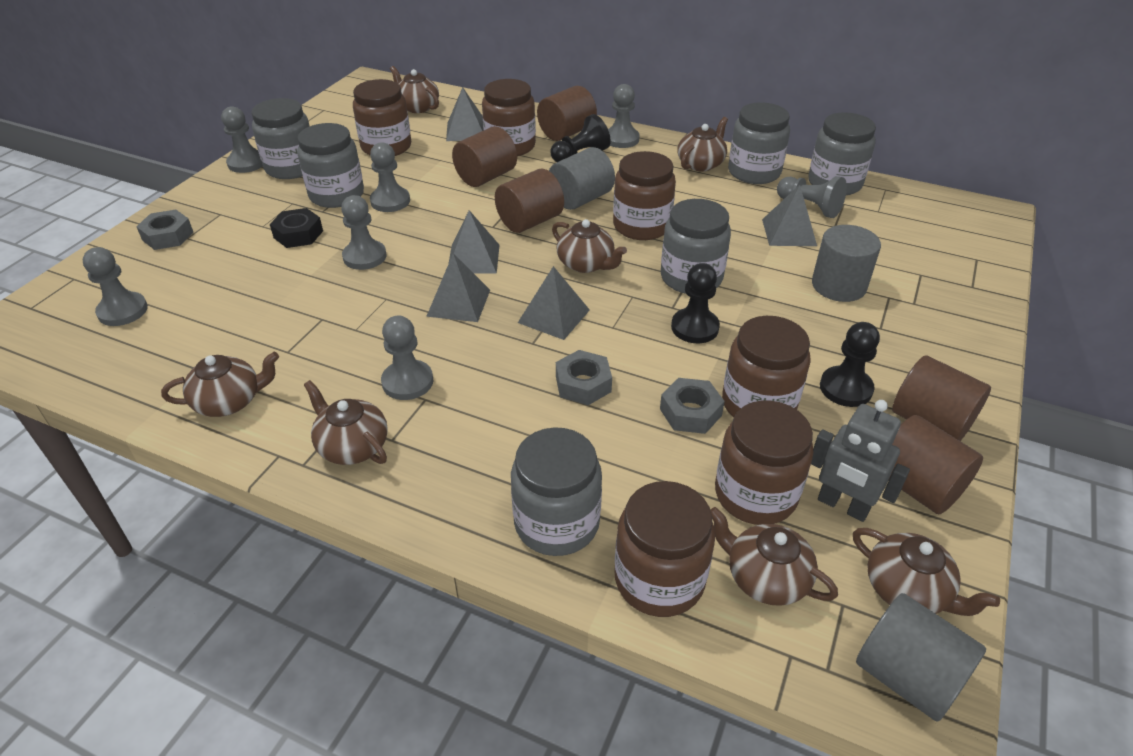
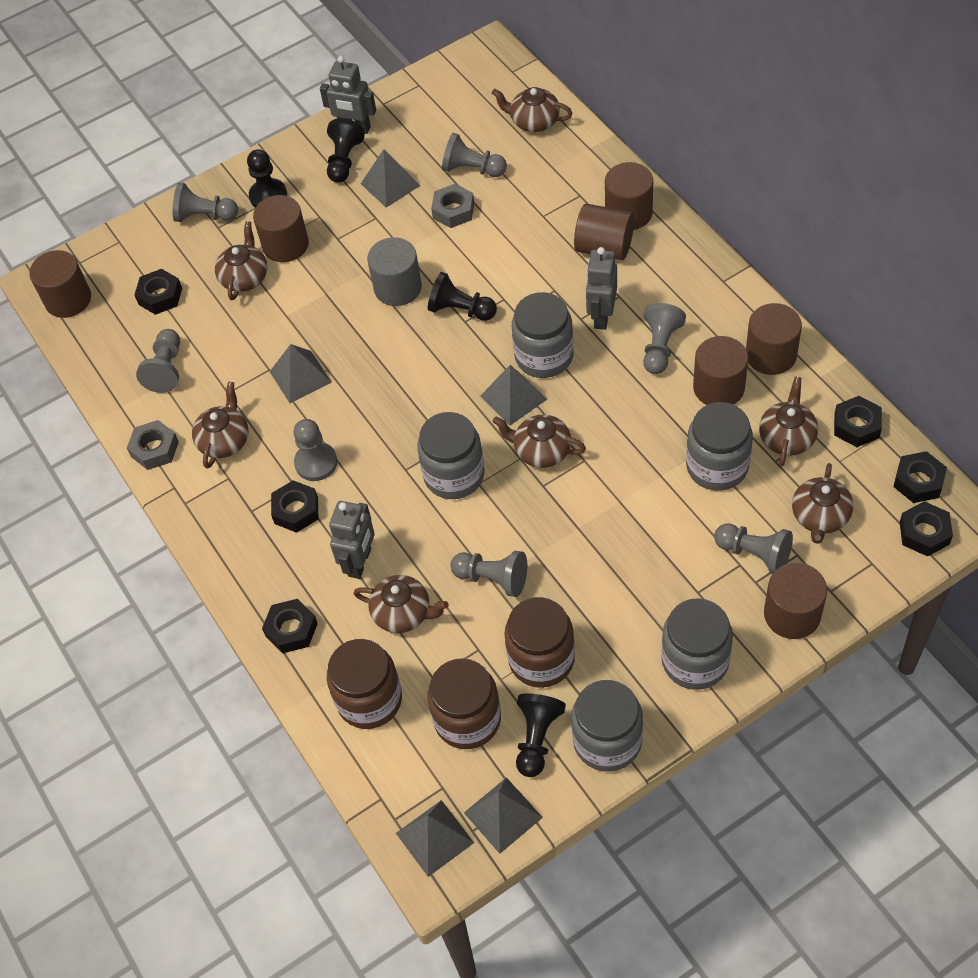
black nut: [270,208,323,248] = 1 -> [135,269,182,315] [262,599,318,653] [271,480,318,533] [834,396,882,447] [893,451,947,503] [900,501,953,557] = 6
black pawn: [550,114,611,162] [671,263,720,343] [820,322,880,407] = 3 -> [247,149,287,208] [327,118,365,183] [428,272,497,321] [516,693,566,777] = 4
brown cylinder: [452,126,517,187] [495,169,564,233] [537,86,597,141] [888,415,983,514] [892,355,991,441] = 5 -> [29,250,91,318] [253,195,309,262] [574,204,634,260] [605,162,653,230] [693,336,749,405] [746,303,802,375] [764,563,827,639] = 7
brown jar: [353,79,411,156] [482,79,536,156] [613,151,676,240] [614,481,715,617] [715,401,813,525] [722,316,811,417] = 6 -> [327,639,402,729] [427,658,501,749] [504,597,575,688] = 3
grey cylinder: [549,147,615,210] [812,225,881,302] [856,593,986,722] = 3 -> [367,237,422,306] = 1
grey jar: [252,98,310,179] [297,123,364,208] [511,427,602,556] [661,199,731,294] [728,102,790,184] [809,112,876,195] = 6 -> [417,412,484,499] [512,292,574,378] [571,680,643,772] [661,598,733,690] [686,402,753,491] = 5
grey nut: [136,210,193,250] [556,350,612,405] [660,378,725,434] = 3 -> [127,420,179,470] [431,184,474,228] = 2
grey robot: [811,400,910,522] = 1 -> [320,56,376,134] [329,501,375,579] [586,247,617,330] = 3

